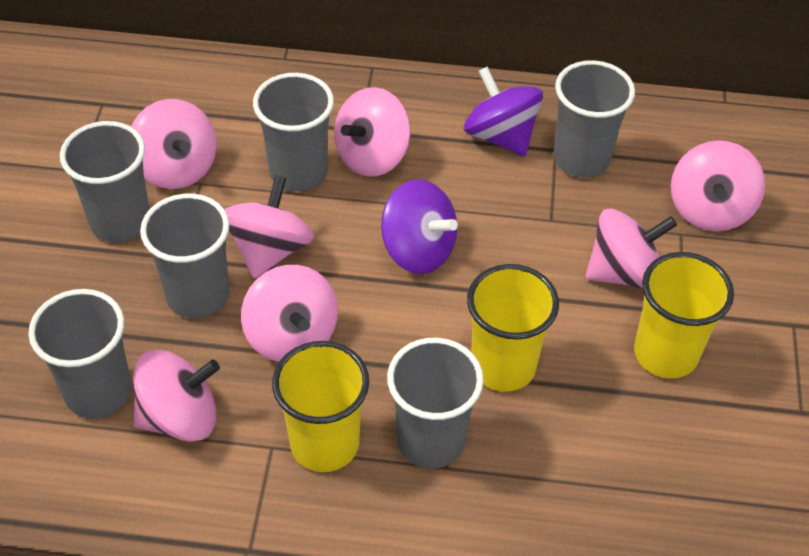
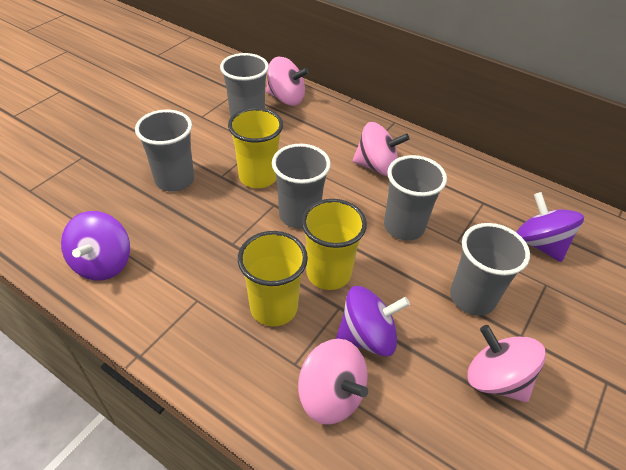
grey cup: [28,289,132,419] [60,121,149,243] [140,194,230,318] [253,73,334,191] [387,337,484,468] [553,60,635,178] = 6 -> [135,110,194,192] [220,53,269,118] [272,144,331,229] [384,155,447,241] [450,223,530,316] = 5
pink spinning top: [131,99,217,189] [133,350,220,442] [225,175,314,278] [241,265,338,362] [334,87,411,177] [585,208,677,289] [671,140,765,232] = 7 -> [266,57,309,106] [298,339,368,425] [353,122,409,176] [467,325,546,402] = 4
purple spinning top: [381,179,458,274] [464,66,543,157] = 2 -> [61,211,130,281] [336,286,410,356] [516,192,584,262] = 3

